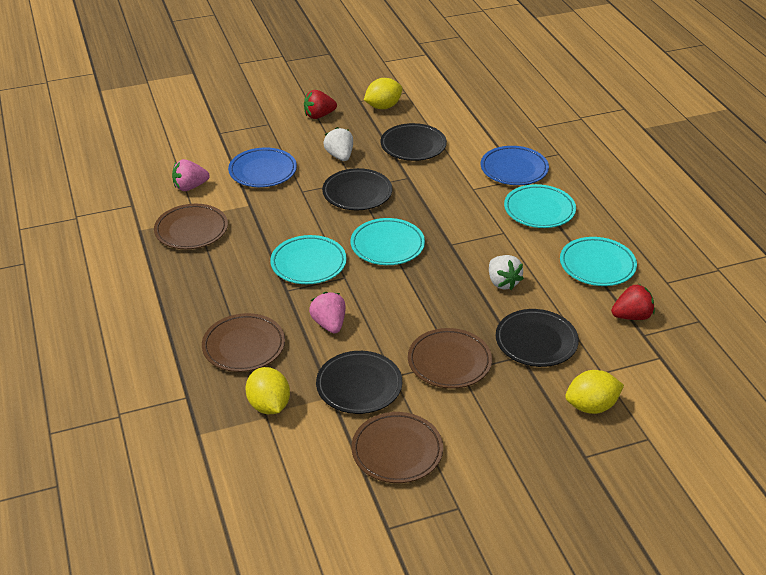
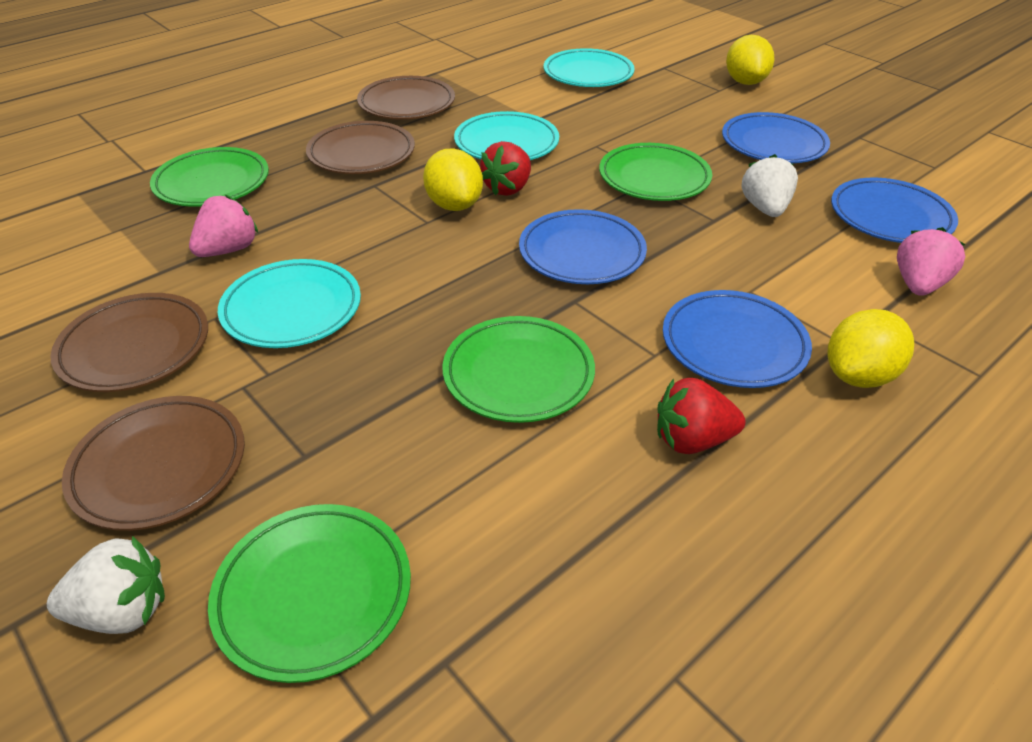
black plate: [316,351,402,414] [322,168,393,210] [380,123,447,161] [495,309,579,367] = 4 -> none = 0
blue plate: [228,147,297,187] [481,146,549,185] = 2 -> [519,209,647,284] [663,290,812,388] [722,112,830,163] [831,178,958,243] = 4
green plate: none = 0 -> [150,147,269,207] [208,504,411,683] [443,316,595,423] [599,143,712,201] = 4
turquoise plate: [270,235,347,284] [350,218,425,265] [504,184,576,228] [560,237,637,286] = 4 -> [218,259,361,348] [454,111,559,160] [544,48,635,87] = 3

